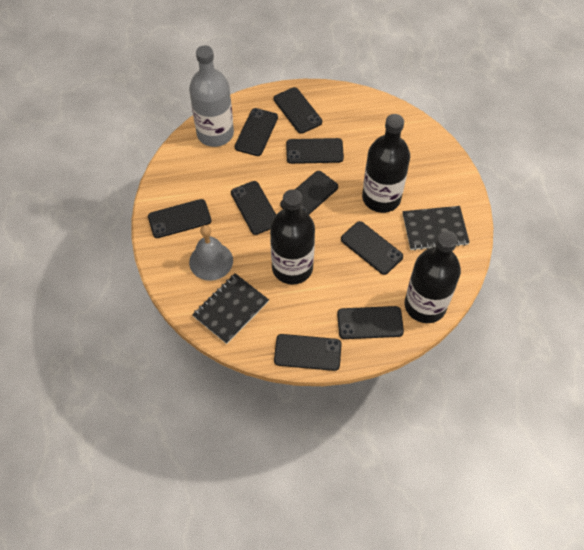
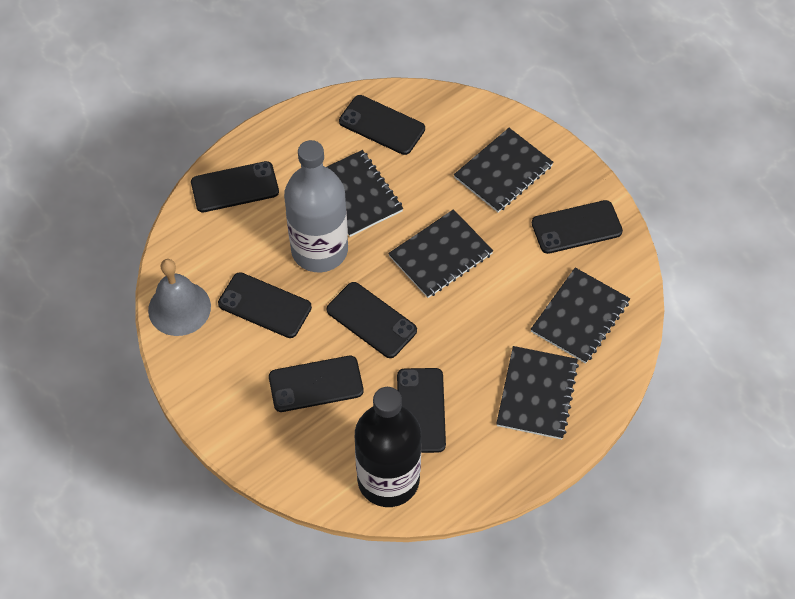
black bottle: [270,189,315,285] [362,114,410,213] [404,231,461,323] = 3 -> [355,387,421,507] = 1
black notebook: [192,273,269,344] [402,206,470,250] = 2 -> [327,150,403,237] [388,209,493,298] [454,128,554,212] [496,346,579,440] [531,268,630,364] = 5
black phone: [148,199,211,238] [231,181,276,235] [235,108,278,156] [274,87,322,134] [274,334,342,371] [280,171,338,214] [286,138,344,164] [337,306,404,339] [341,221,403,275] = 9 -> [191,161,279,212] [218,272,312,338] [269,356,363,412] [327,282,417,358] [339,95,425,155] [397,368,446,453] [532,200,623,254] = 7

